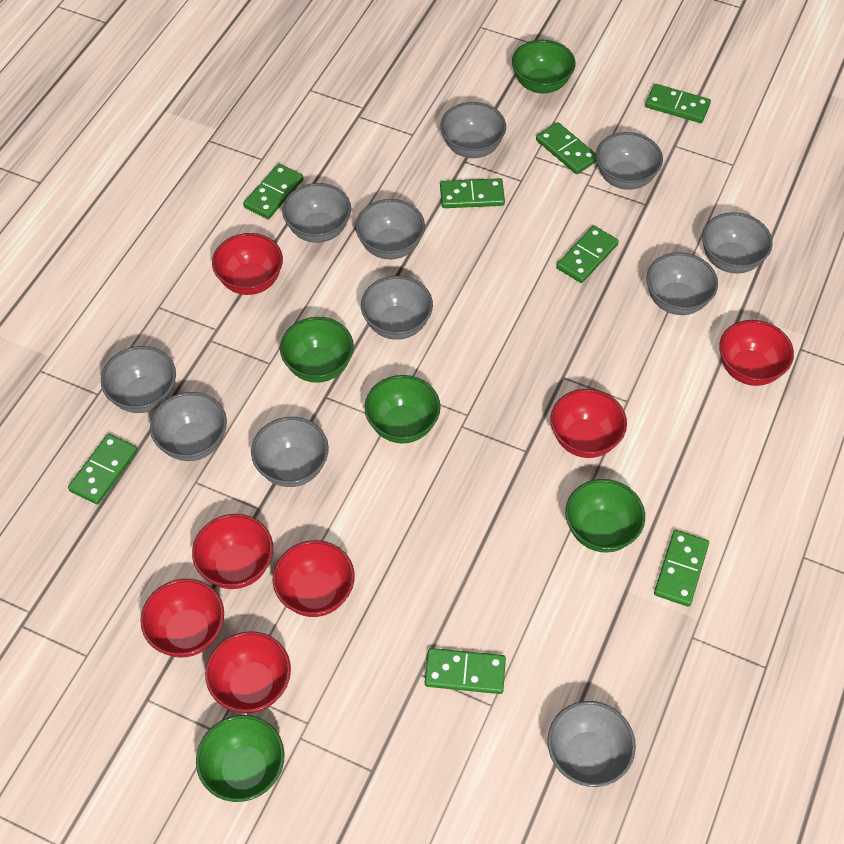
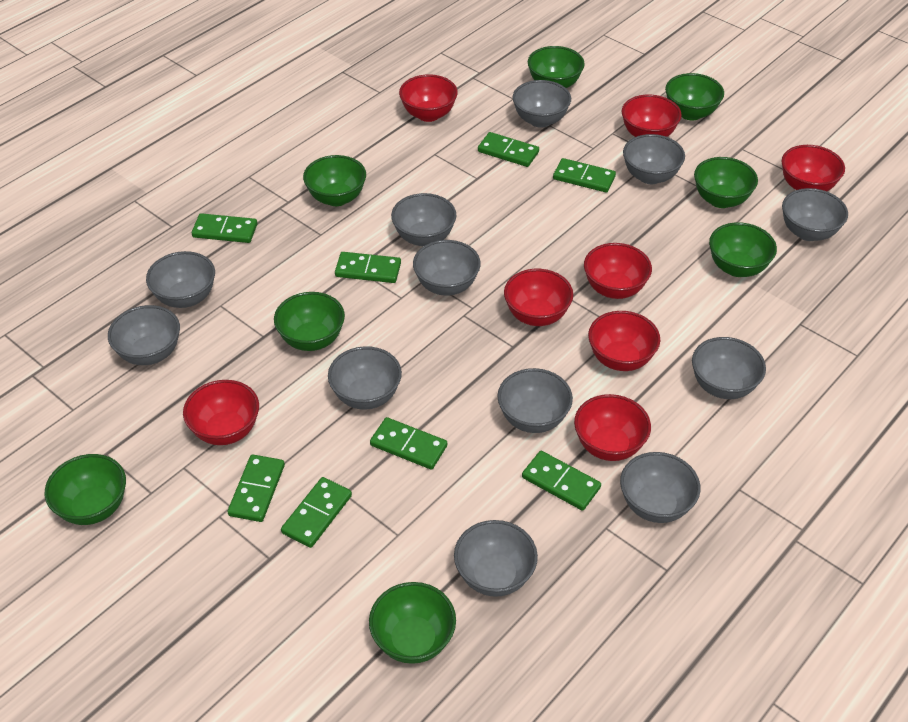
green bowl: [196,715,285,802] [280,317,354,383] [364,375,441,443] [512,40,576,94] [565,479,645,553] = 5 -> [45,454,126,525] [274,292,345,351] [303,155,366,206] [369,582,456,664] [528,46,585,88] [665,73,724,120] [694,157,758,208] [709,222,777,277] = 8
grey bowl: [101,346,176,413] [150,392,227,461] [251,417,329,487] [282,183,351,243] [355,199,425,259] [361,276,433,340] [440,102,506,158] [548,701,636,787] [596,132,663,190] [646,252,718,315] [702,212,773,274] = 11 -> [108,305,180,365] [146,251,215,308] [328,346,402,410] [391,193,457,246] [413,240,481,296] [454,520,538,597] [497,368,573,433] [512,80,571,128] [620,452,700,523] [623,134,685,184] [692,337,766,399] [782,188,848,241] = 12
red bowl: [140,579,224,657] [192,514,273,589] [205,631,291,713] [212,233,283,295] [273,540,355,617] [550,389,627,458] [719,320,794,386] = 7 -> [183,380,259,445] [399,74,458,122] [504,269,573,326] [574,394,651,461] [584,243,652,299] [588,311,660,371] [622,94,682,137] [781,145,845,191] = 8

